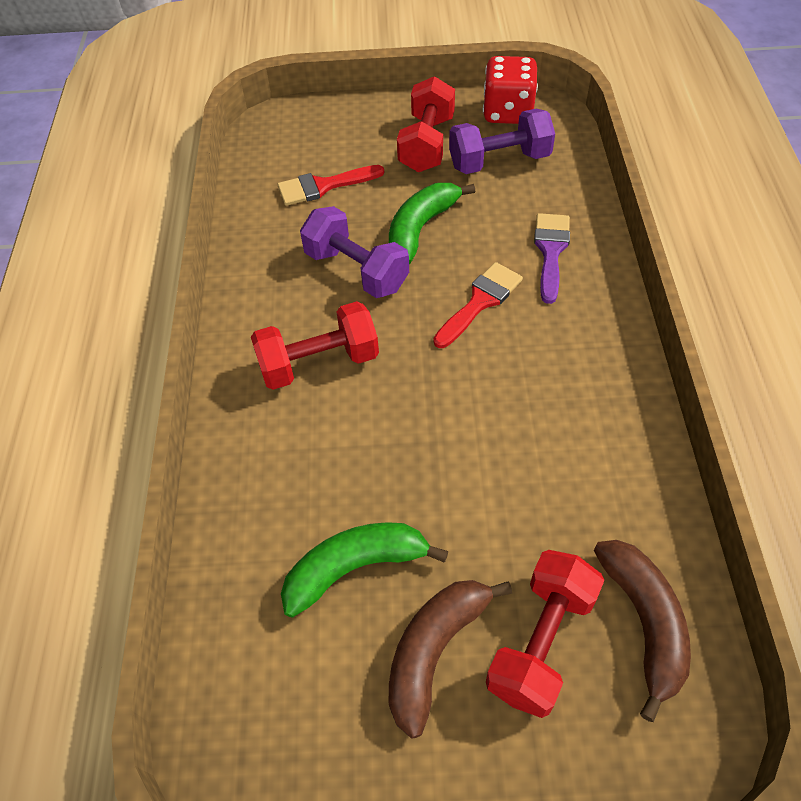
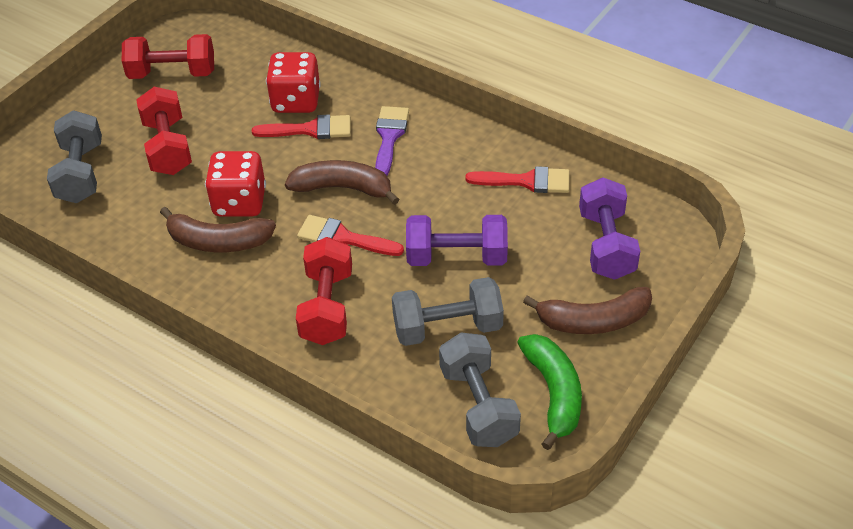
brown banana: [389,580,512,739] [594,540,691,722] = 2 -> [160,207,276,252] [285,160,400,205] [523,287,652,334] = 3
green banana: [281,522,448,618] [389,183,475,264] = 2 -> [517,334,582,450] = 1
grey dumbbell: none = 0 -> [47,110,102,203] [392,277,504,346] [439,333,521,447] = 3
red brush: [278,165,385,206] [433,262,523,348] = 2 -> [252,114,351,139] [297,215,404,256] [465,166,569,193] = 3
red dice: [483,56,538,124] = 1 -> [205,151,266,217] [266,52,321,113] = 2

